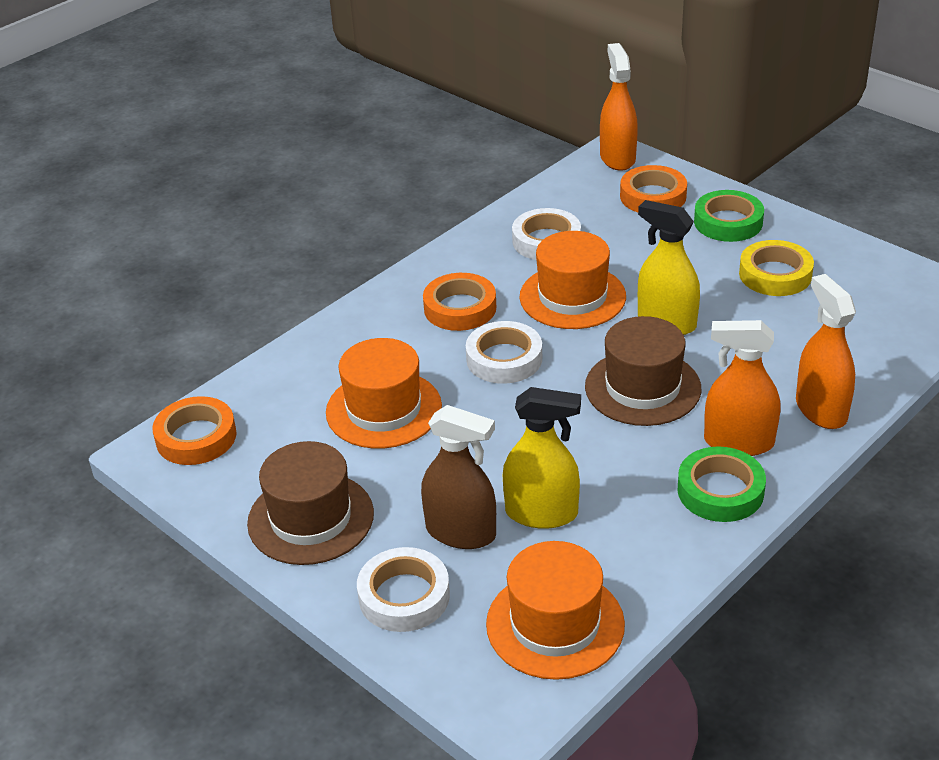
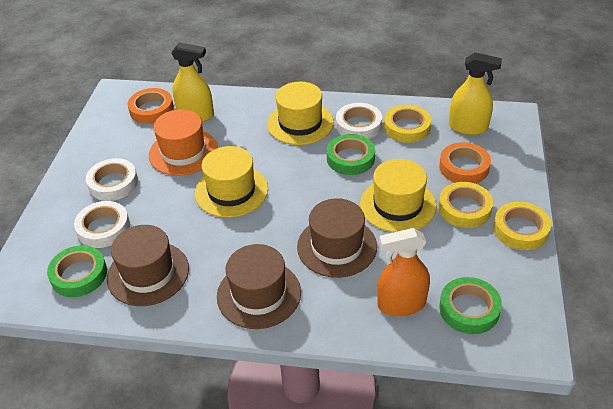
brown hat: [247,441,374,565] [585,316,701,426] = 2 -> [107,225,189,306] [217,244,301,329] [297,198,377,278] = 3
brown spray bottle: [421,405,496,549] = 1 -> none = 0
green tape: [678,446,766,522] [694,190,764,242] = 2 -> [47,245,107,297] [327,134,375,175] [439,277,502,334] = 3
orange hat: [326,338,442,448] [486,541,625,680] [519,231,626,329] = 3 -> [149,109,218,176] = 1
orange spray bottle: [600,43,638,171] [704,320,780,456] [796,274,856,429] = 3 -> [377,228,430,316] = 1
orange tape: [152,396,237,465] [423,273,496,331] [620,165,687,212] = 3 -> [127,88,174,124] [439,142,491,183] = 2
yellow hat: none = 0 -> [195,146,268,218] [267,82,334,145] [360,159,437,232] = 3
yellow tape: [739,240,814,296] = 1 -> [384,105,431,143] [438,182,493,228] [493,202,551,250] = 3

